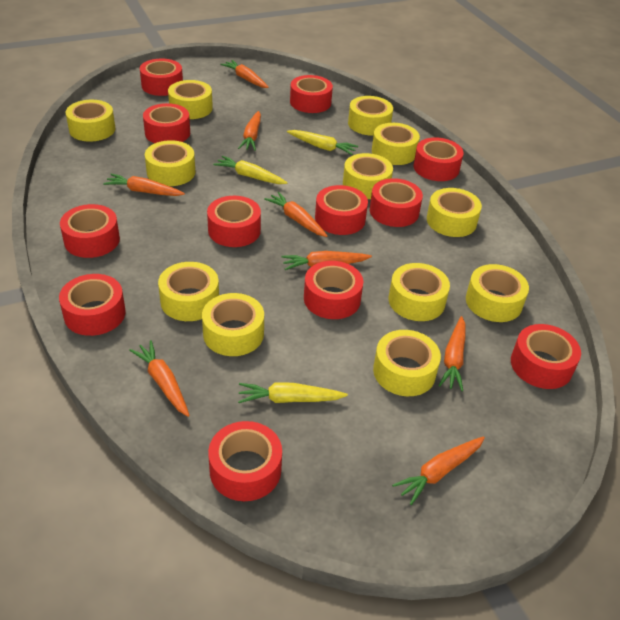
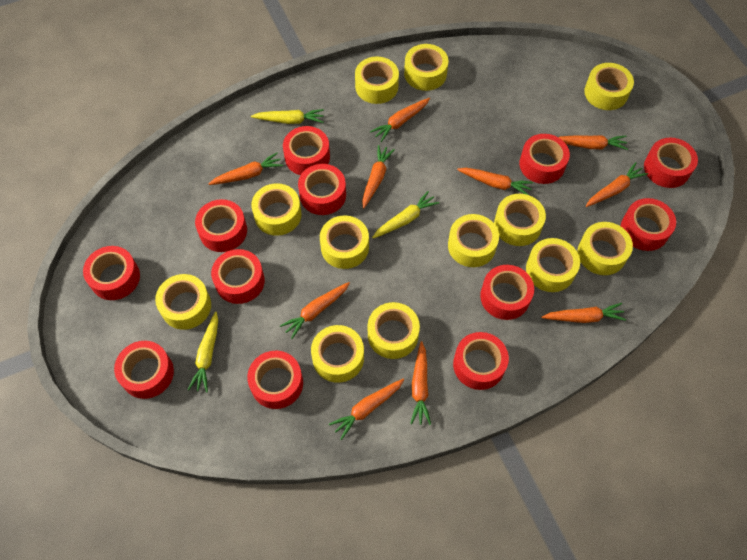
orange carrot: [103,174,185,196] [129,340,190,417] [220,60,269,88] [238,111,261,151] [264,192,327,237] [281,251,372,270] [392,436,485,505] [438,316,466,391] = 8 -> [208,153,283,185] [280,282,350,339] [329,378,404,440] [362,145,395,209] [370,98,430,142] [410,341,431,425] [457,168,533,195] [541,303,626,323] [559,135,628,150] [586,162,648,207] = 10

